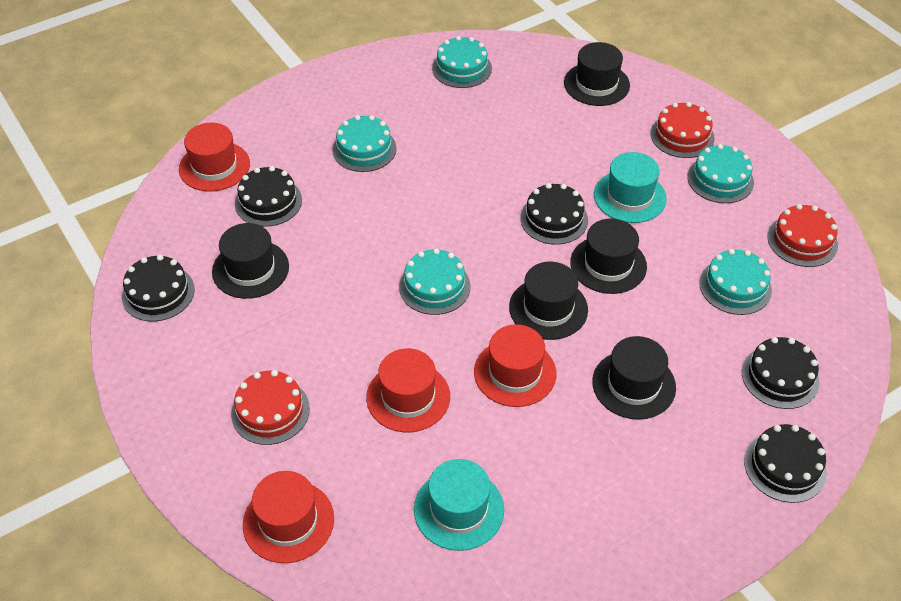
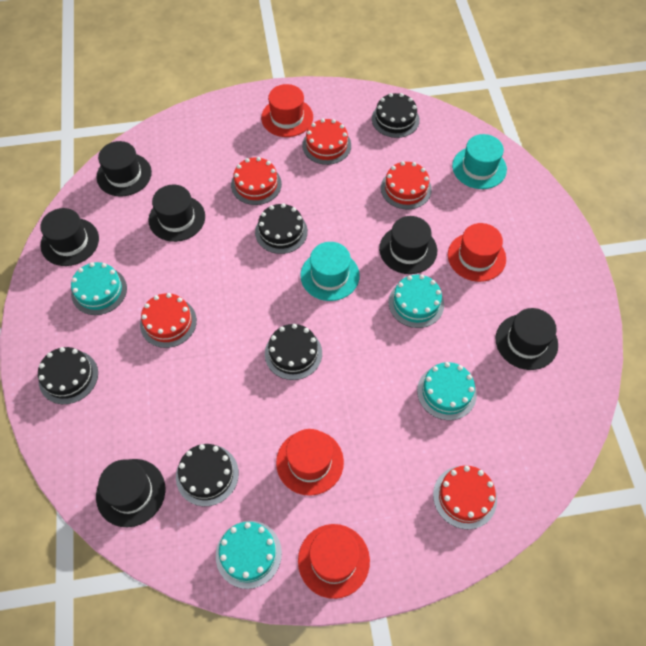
black hat: [212,223,289,299] [509,262,588,340] [564,42,630,106] [570,219,647,294] [592,336,676,420] = 5 -> [40,208,99,266] [96,141,152,197] [96,459,165,527] [148,185,205,242] [379,216,437,274] [496,308,558,370] = 6
red cake: [231,370,310,445] [650,102,714,158] [767,204,838,267] = 3 -> [140,293,197,348] [231,157,282,205] [302,119,351,165] [381,161,432,209] [433,465,497,529] = 5
turquoise cake: [332,115,397,172] [399,248,470,315] [432,36,492,88] [687,144,754,203] [699,249,772,315] = 5 -> [71,262,127,315] [216,521,282,589] [389,275,444,328] [417,362,477,420] = 4

